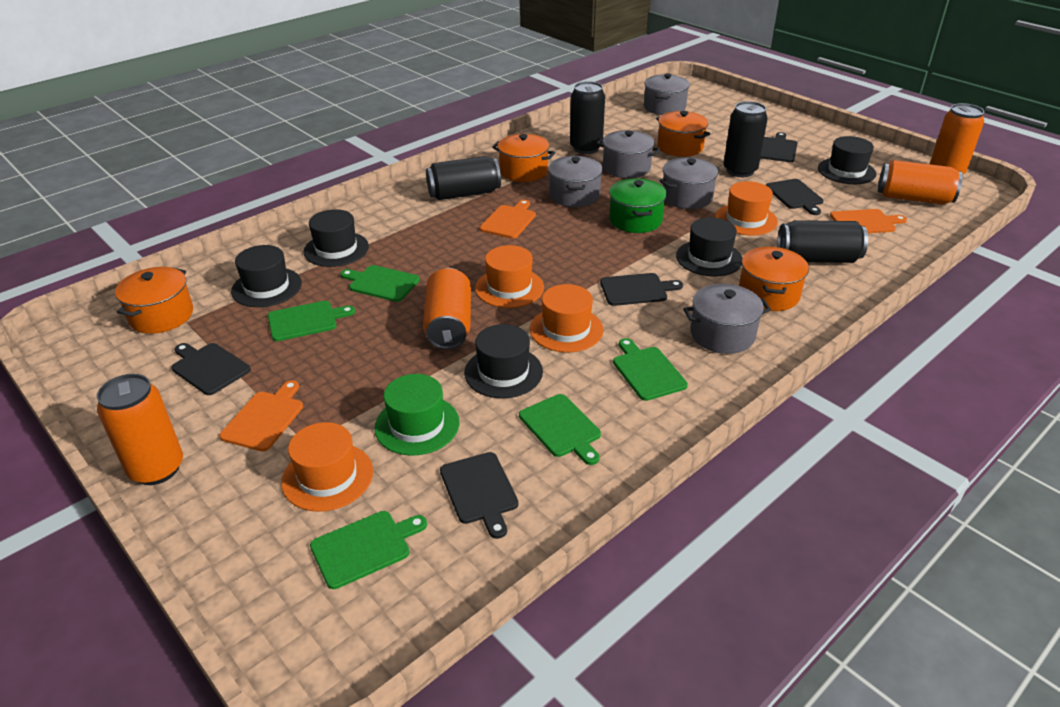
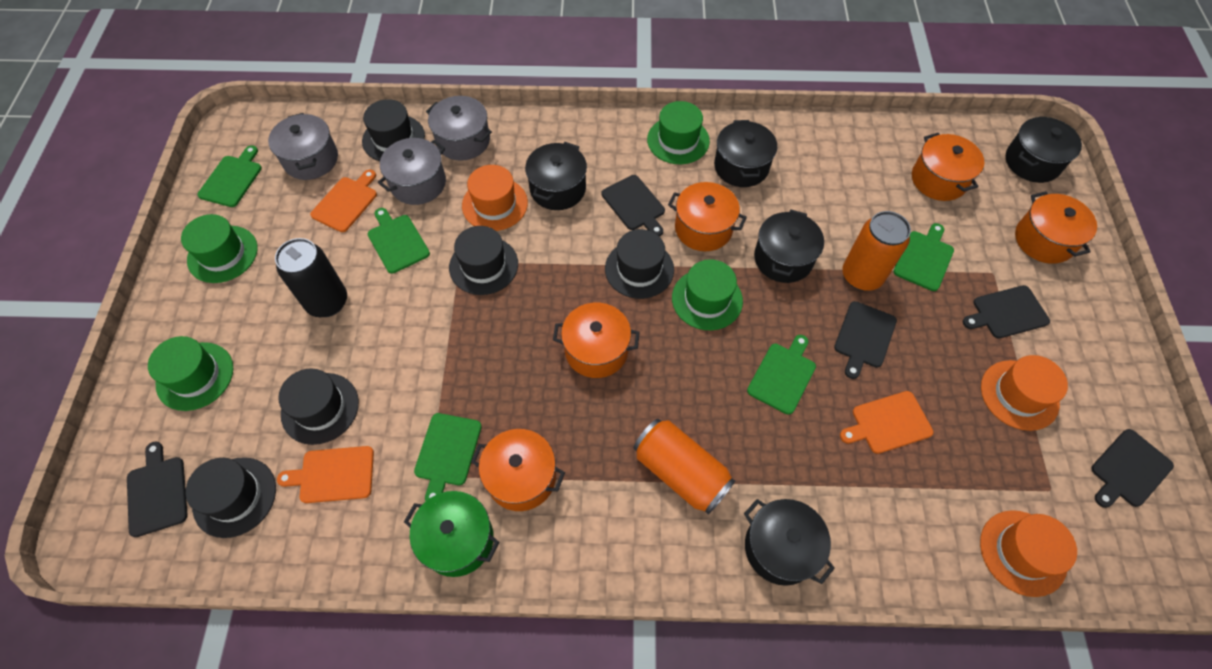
black can: [426,156,501,200] [570,81,605,154] [724,101,768,177] [777,220,868,263] = 4 -> [275,238,347,317] = 1
black pot: none = 0 -> [525,142,587,210] [714,120,777,187] [744,499,835,586] [754,210,824,283] [1006,117,1082,183] = 5
green hat: [374,374,459,456] = 1 -> [148,336,233,411] [181,214,258,283] [647,101,710,164] [672,259,743,330] = 4
grey pot: [548,156,603,207] [596,130,660,178] [644,73,690,115] [659,157,720,209] [683,284,771,354] = 5 -> [268,113,338,180] [378,138,446,205] [426,96,492,161] = 3
orange can: [97,374,183,485] [423,268,471,350] [878,160,963,205] [930,103,984,174] = 4 -> [633,419,735,514] [842,211,911,291] = 2
orange hat: [281,422,373,512] [475,245,544,308] [530,284,604,353] [715,181,778,236] = 4 -> [462,165,528,231] [980,510,1077,597] [981,355,1068,431] = 3
orange pot: [115,267,193,334] [492,134,555,182] [656,111,710,157] [739,247,809,311] = 4 -> [471,429,565,511] [553,303,640,378] [668,182,747,251] [912,133,984,201] [1015,191,1097,264] = 5

